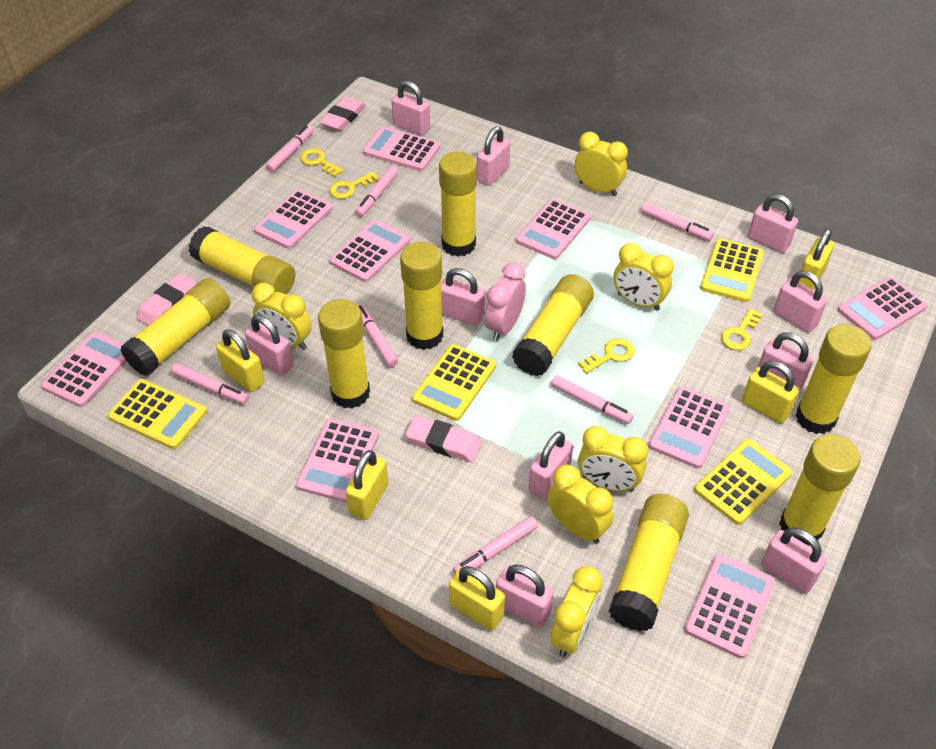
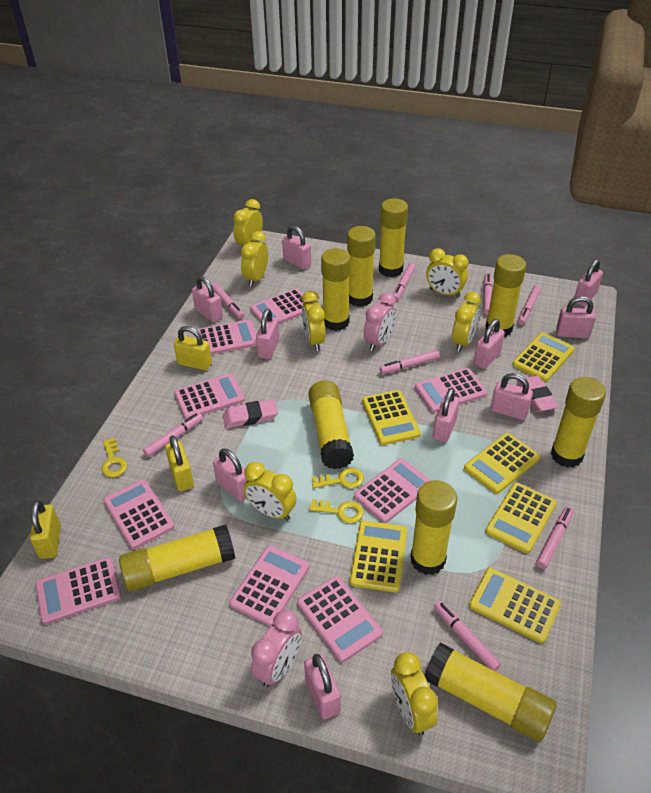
pink clock: [485,262,526,341] = 1 -> [251,610,302,687] [363,292,396,351] = 2
pink eraser: [137,273,197,325] [320,97,366,131] [405,416,482,462] = 3 -> [223,399,278,428] [517,375,559,412] = 2
pink marker: [171,363,249,404] [266,125,314,172] [355,166,398,217] [357,304,398,367] [453,516,538,573] [551,375,633,424] [641,203,713,241] = 7 -> [143,413,203,457] [211,283,244,319] [380,350,440,374] [393,263,416,301] [434,600,501,671] [483,274,493,315] [518,285,541,325] [536,506,574,569] = 8
yellow calculator: [108,379,207,449] [412,344,496,421] [694,439,793,525] [700,238,764,302] = 4 -> [350,521,407,592] [362,390,421,445] [464,433,540,494] [469,568,561,643] [485,482,557,553] [512,332,575,382] = 6
yellow clock: [252,283,312,350] [548,465,613,544] [550,566,603,657] [575,132,628,196] [578,426,648,492] [613,243,674,311] = 6 -> [233,199,263,247] [241,231,268,287] [244,462,296,521] [302,291,326,351] [391,652,438,736] [426,248,468,297] [452,292,481,352] = 7
yellow key: [300,148,344,177] [329,171,379,199] [578,338,635,374] [721,308,763,350] = 4 -> [102,438,127,477] [309,499,364,523] [312,468,364,488] = 3
yellow padlock: [216,329,265,392] [346,450,388,520] [449,566,505,631] [742,361,799,423] [798,229,834,290] = 5 -> [30,500,61,559] [165,435,194,491] [174,326,212,370] = 3

